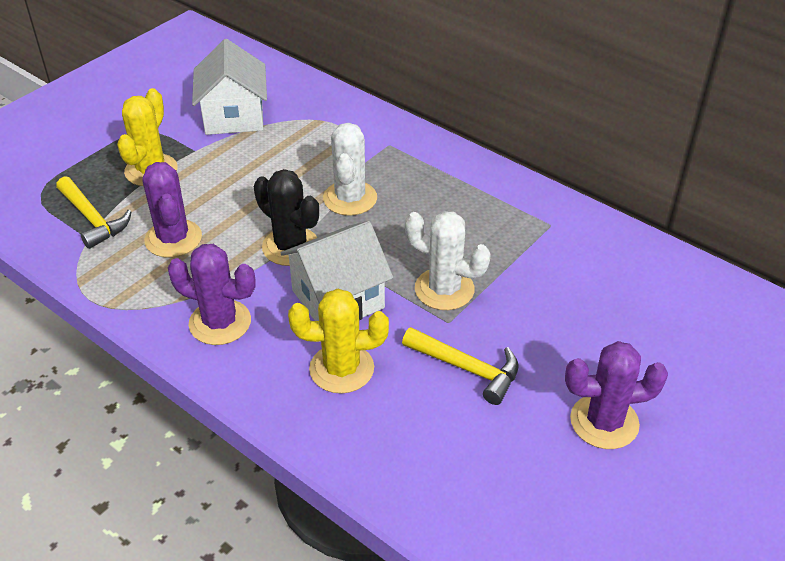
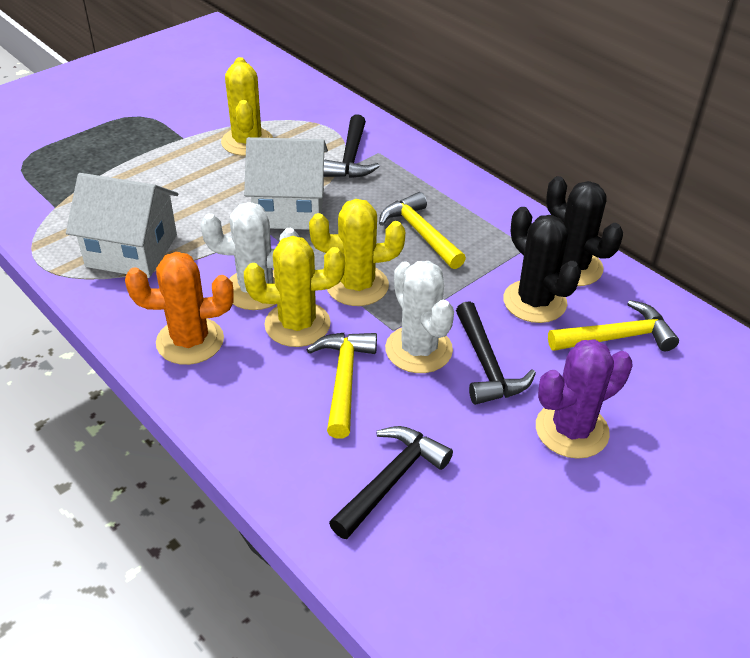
black cactus: [254,169,319,266] = 1 -> [503,207,581,323] [546,176,623,286] = 2
black hammer: none = 0 -> [324,114,380,178] [329,426,453,539] [456,301,536,405] = 3
orange cactus: none = 0 -> [125,252,233,365] = 1
purple cactus: [143,162,202,258] [168,244,256,345] [565,341,668,449] = 3 -> [536,339,633,459] = 1
yellow cactus: [117,88,178,186] [288,289,389,393] = 2 -> [221,57,273,156] [244,236,345,347] [309,199,405,306] = 3
yellow hammer: [56,176,132,249] [402,327,519,405] = 2 -> [307,333,377,439] [379,192,466,269] [548,300,679,351] = 3

